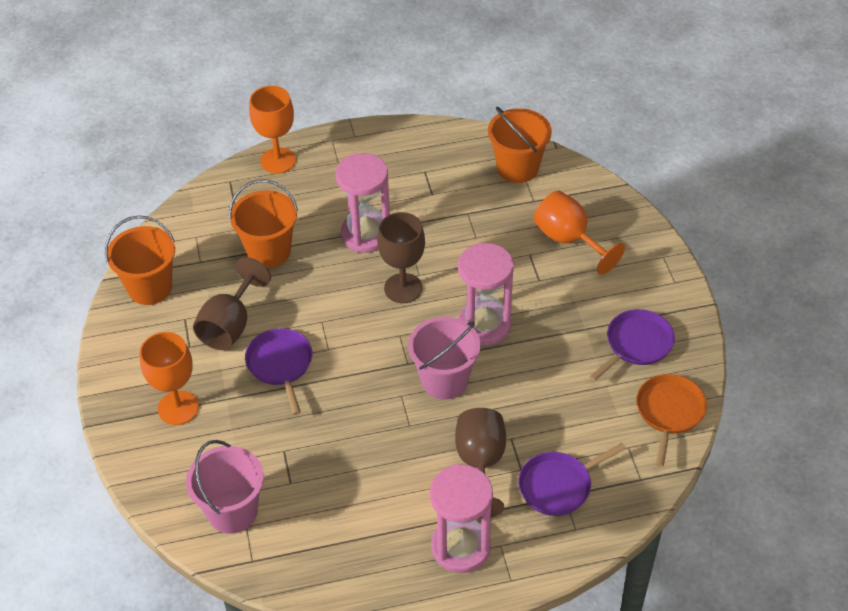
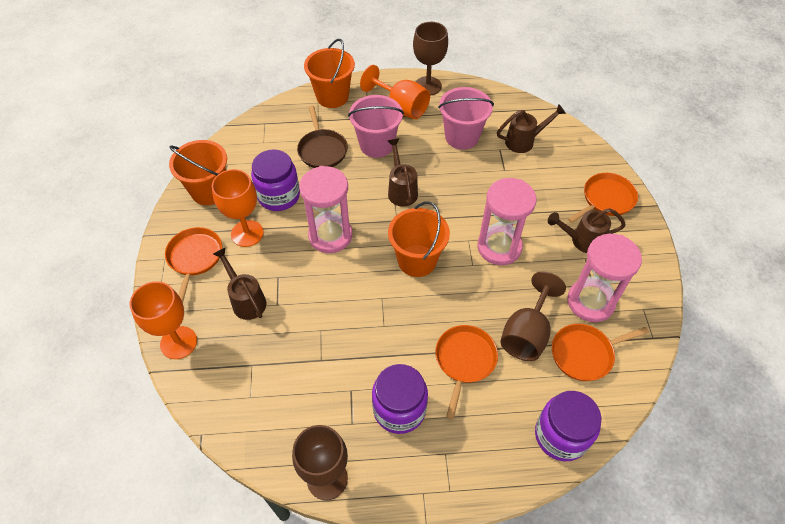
brown pan: none = 0 -> [297,106,348,168] = 1
brown watering can: none = 0 -> [213,247,267,320] [388,138,418,207] [497,104,566,153] [548,208,626,253] = 4
orange pan: [636,374,707,467] = 1 -> [165,227,222,303] [435,325,498,419] [552,324,649,381] [568,173,638,223] = 4
purple jar: none = 0 -> [251,149,300,211] [372,364,428,434] [535,391,601,461] = 3
purple pan: [245,328,312,415] [518,443,626,516] [589,309,675,381] = 3 -> none = 0

